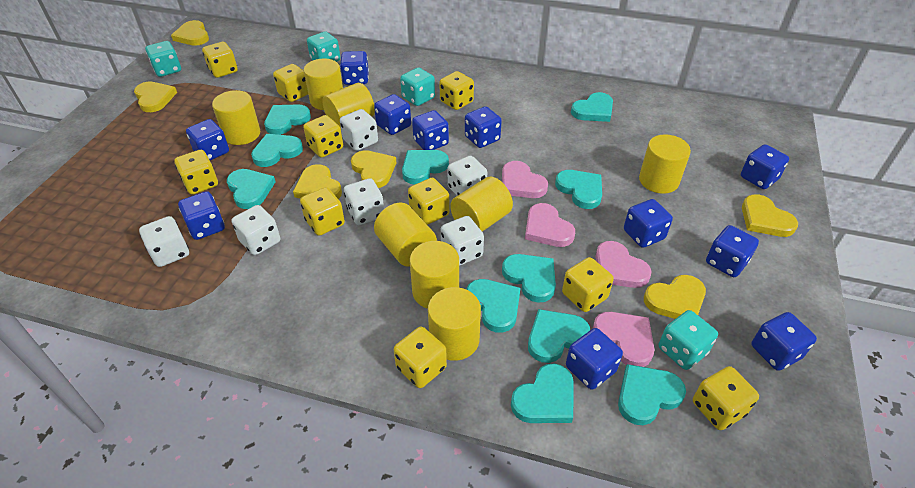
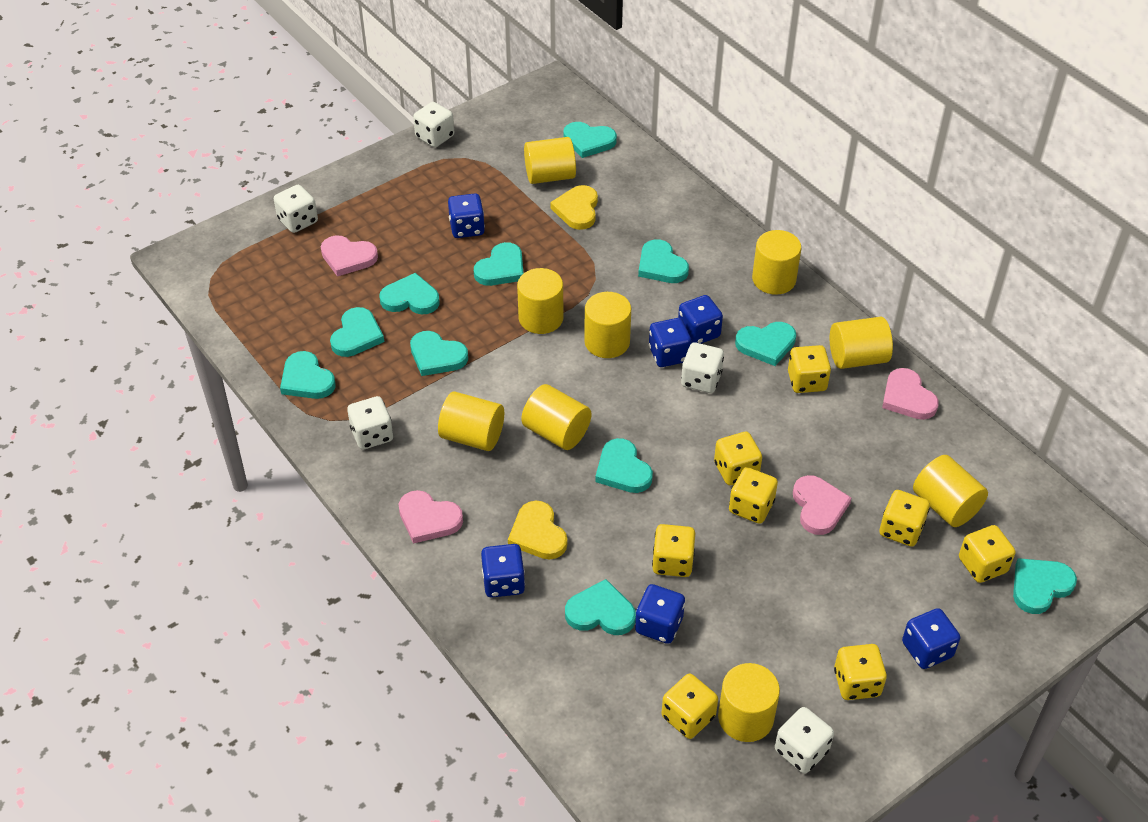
blue dice: [178,191,225,240] [186,119,229,160] [340,51,369,85] [374,94,411,135] [412,110,449,150] [465,106,502,148] [566,328,623,390] [624,199,673,248] [706,225,759,277] [741,144,789,189] [751,312,817,371] = 11 -> [448,193,485,238] [481,544,525,598] [635,584,685,644] [649,318,691,367] [678,295,723,344] [902,608,960,669] = 6
turquoise dice: [145,41,181,77] [307,31,340,62] [400,67,435,106] [659,310,718,370] = 4 -> none = 0
white dice: [139,216,189,267] [232,205,280,255] [340,109,378,151] [344,178,384,225] [441,216,484,266] [447,156,487,196] = 6 -> [274,185,318,233] [347,396,393,450] [413,102,454,147] [681,342,724,393] [775,707,834,774] = 5
yellow cylinder: [212,90,260,145] [304,59,343,110] [322,83,375,128] [374,202,437,267] [410,241,459,309] [428,287,481,361] [450,177,513,232] [639,134,691,194] = 8 -> [438,391,504,451] [517,268,563,334] [521,384,591,450] [524,137,576,184] [584,292,631,358] [718,663,780,742] [752,230,801,295] [830,317,893,369] [913,455,988,527] = 9
yellow dice: [174,150,218,194] [202,42,238,78] [273,64,308,102] [300,187,345,236] [303,115,343,158] [394,327,447,388] [408,178,450,225] [439,71,474,110] [562,257,614,312] [693,366,759,430] = 10 -> [652,524,695,577] [661,674,718,739] [714,432,762,485] [729,467,778,524] [788,345,831,393] [834,644,887,700] [879,490,930,547] [959,525,1016,583] = 8
yellow heart: [134,82,177,112] [171,20,209,46] [293,164,342,199] [351,150,396,188] [644,275,706,319] [742,194,798,237] = 6 -> [508,501,567,560] [550,185,598,230] = 2

